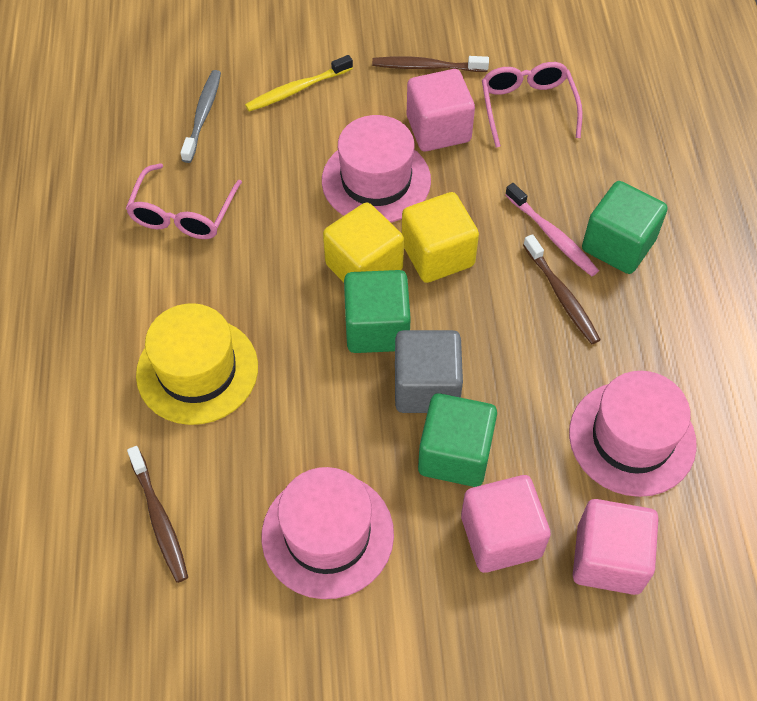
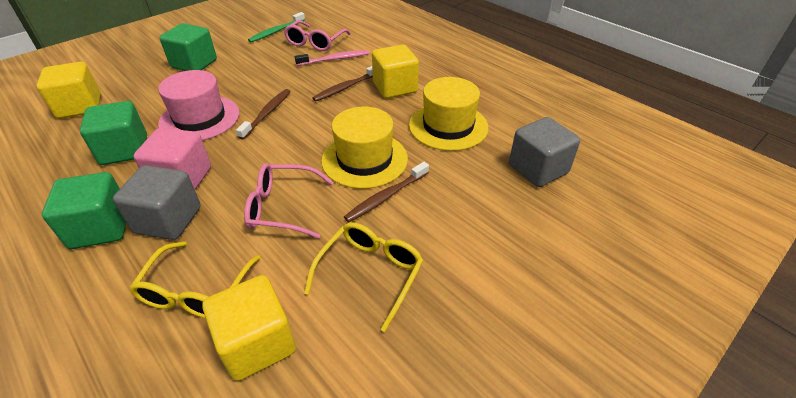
green toothbrush: none = 0 -> [248,12,305,43] = 1
grey cube: [395,330,463,413] = 1 -> [113,165,201,240] [509,117,580,187] = 2
grey toothbrush: [180,70,221,163] = 1 -> none = 0
pink cube: [407,69,475,151] [461,475,551,573] [573,499,659,595] = 3 -> [134,128,211,190] = 1
pink hat: [262,467,394,599] [322,115,431,223] [569,371,697,497] = 3 -> [158,70,240,141] = 1
yellow cube: [323,202,404,282] [402,192,479,283] = 2 -> [36,62,101,119] [202,275,296,381] [372,45,419,99] = 3
yellow glasses: none = 0 -> [129,241,260,319] [304,222,423,332] = 2
yellow hat: [136,303,258,425] = 1 -> [321,107,408,189] [409,77,488,151] = 2
yellow toothbrush: [245,55,353,112] = 1 -> none = 0

